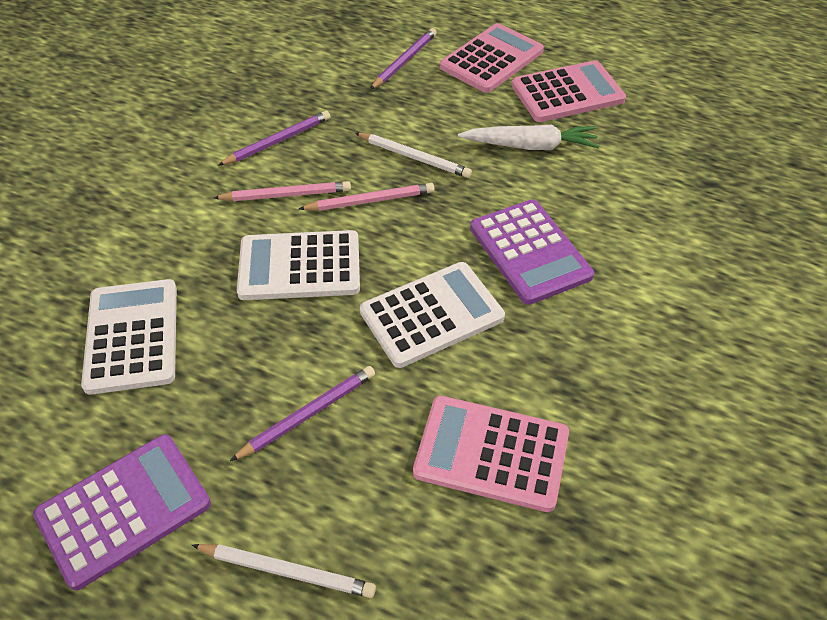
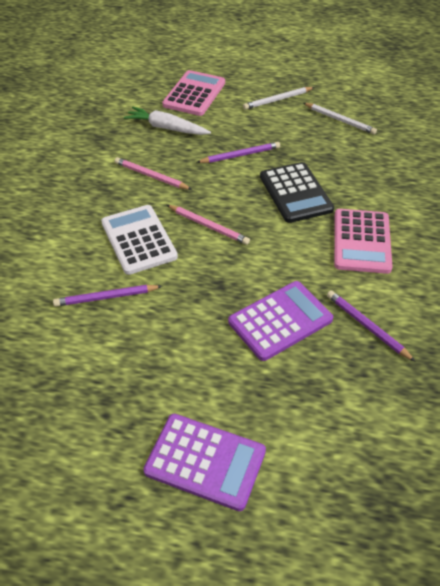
black calculator: none = 0 -> [260,162,334,223] = 1
pink calculator: [413,396,569,512] [440,23,544,93] [511,60,626,122] = 3 -> [162,70,225,116] [334,209,393,274] = 2
white calculator: [81,279,177,395] [237,230,360,300] [360,262,505,368] = 3 -> [101,205,178,275] = 1

